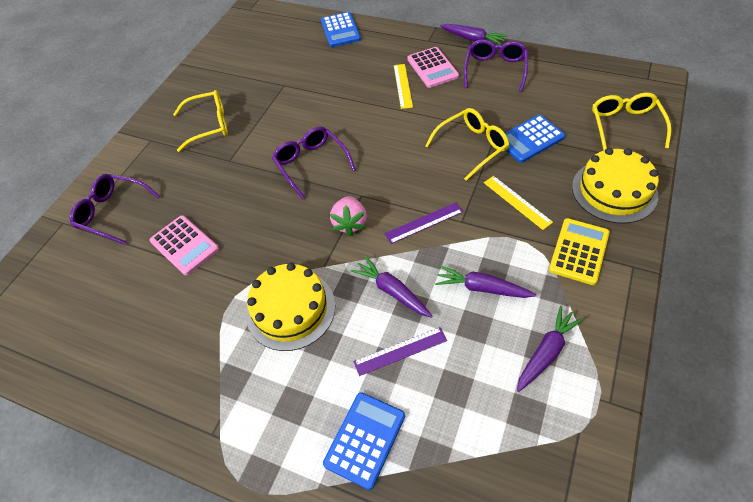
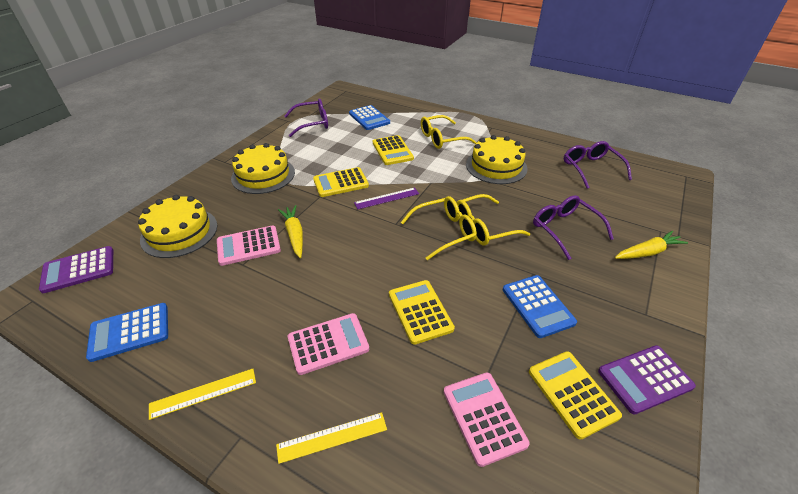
pink calculator: [149,215,219,275] [407,47,459,88] = 2 -> [217,226,281,266] [288,313,369,375] [444,372,530,467] = 3
pink strawberry: [330,196,367,236] = 1 -> none = 0
purple calculator: none = 0 -> [39,246,113,293] [598,345,696,415] = 2
purple carrot: [351,256,433,318] [435,265,536,298] [440,24,508,46] [517,306,584,392] = 4 -> none = 0
purple ruler: [354,327,447,376] [385,202,463,244] = 2 -> [354,188,419,209] = 1
yellow cake: [246,263,335,351] [572,148,659,223] = 2 -> [138,195,218,258] [231,143,295,194] [466,135,528,184] = 3
yellow calculator: [549,218,610,285] = 1 -> [313,167,369,197] [373,135,414,165] [389,280,455,345] [529,351,622,440] = 4
yellow carrot: none = 0 -> [278,205,303,258] [615,231,688,259] = 2

